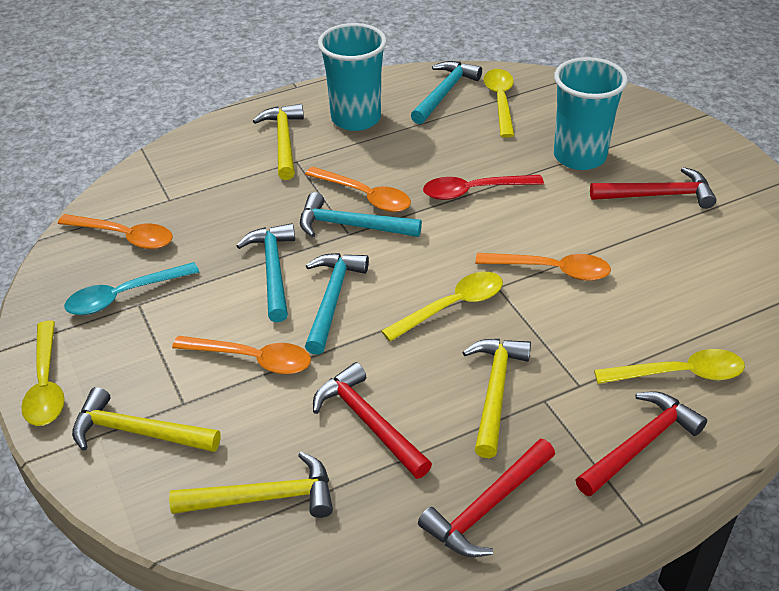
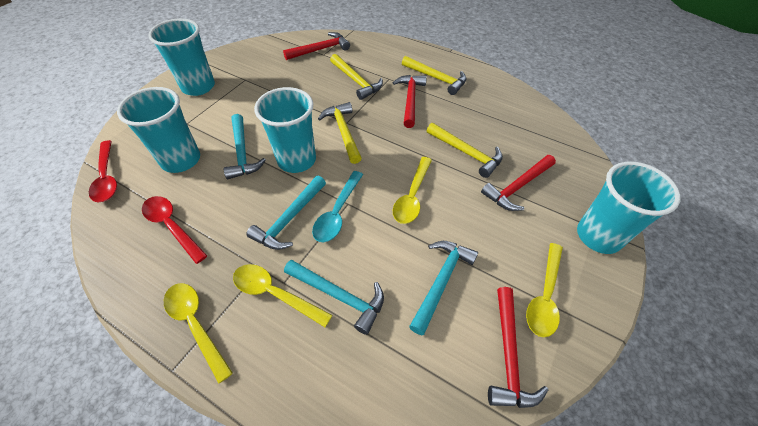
orange spoon: [58,214,173,249] [172,336,311,374] [305,167,411,212] [475,253,611,281] = 4 -> none = 0
red spoon: [423,175,544,200] = 1 -> [89,140,117,202] [142,196,208,264] = 2
turquoise cup: [318,23,387,131] [554,57,628,170] = 2 -> [117,87,200,173] [148,18,215,96] [254,87,316,173] [577,162,681,254] = 4

